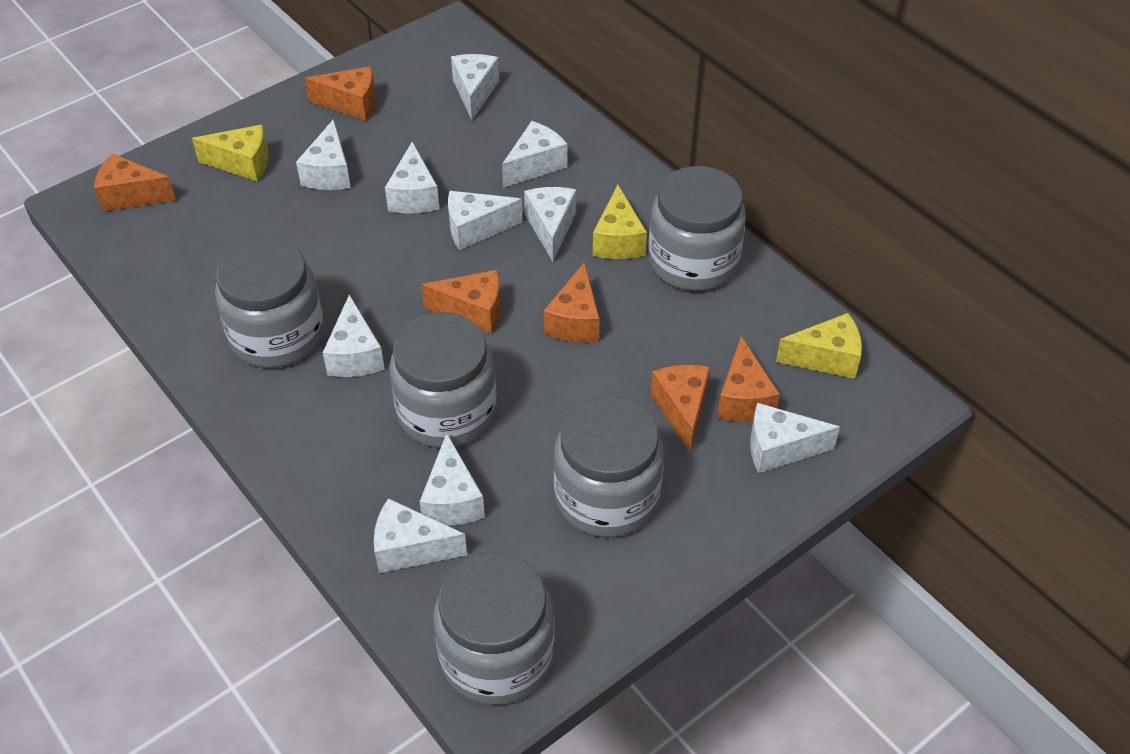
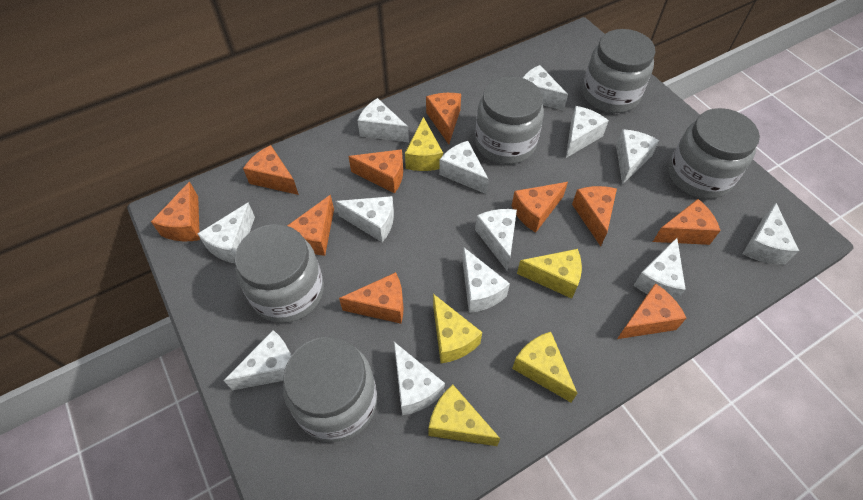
orange cheese: [94,153,176,212] [304,66,376,121] [421,270,501,334] [544,262,600,342] [650,365,710,453] [717,336,780,422] = 6 -> [151,182,200,241] [243,145,299,195] [287,195,334,256] [339,272,404,324] [348,149,403,194] [426,93,461,144] [512,182,568,233] [572,186,617,246] [617,283,686,339] [653,199,721,245] = 10
white cheese: [296,119,351,190] [323,294,385,377] [374,498,467,573] [385,142,439,214] [420,433,485,526] [448,191,523,250] [451,54,500,120] [502,121,567,188] [524,187,576,262] [750,403,840,473] = 10 -> [197,202,255,263] [224,330,292,390] [336,196,394,242] [357,98,409,142] [394,342,445,415] [439,141,489,194] [462,248,510,313] [475,209,517,270] [523,65,568,111] [566,106,609,158] [616,129,659,185] [633,238,686,301] [743,203,799,264] = 13
yellow cheese: [192,125,269,182] [593,184,647,259] [776,313,862,379] = 3 -> [405,117,443,171] [428,384,500,446] [433,294,482,363] [512,332,578,402] [517,249,582,299] = 5

